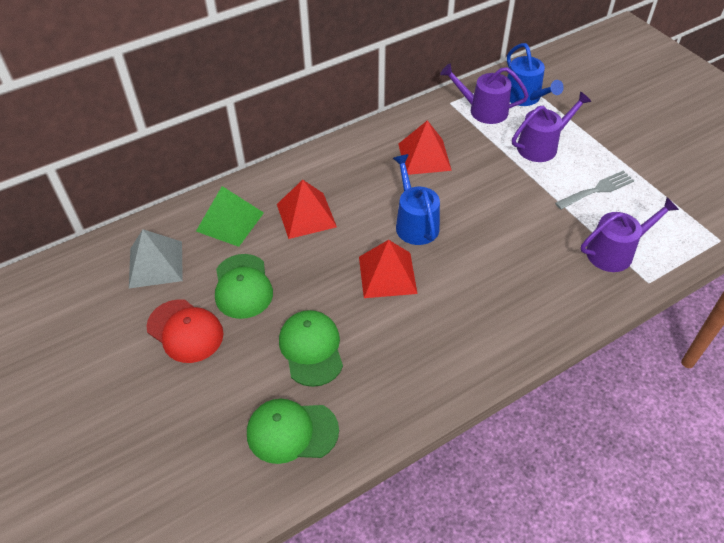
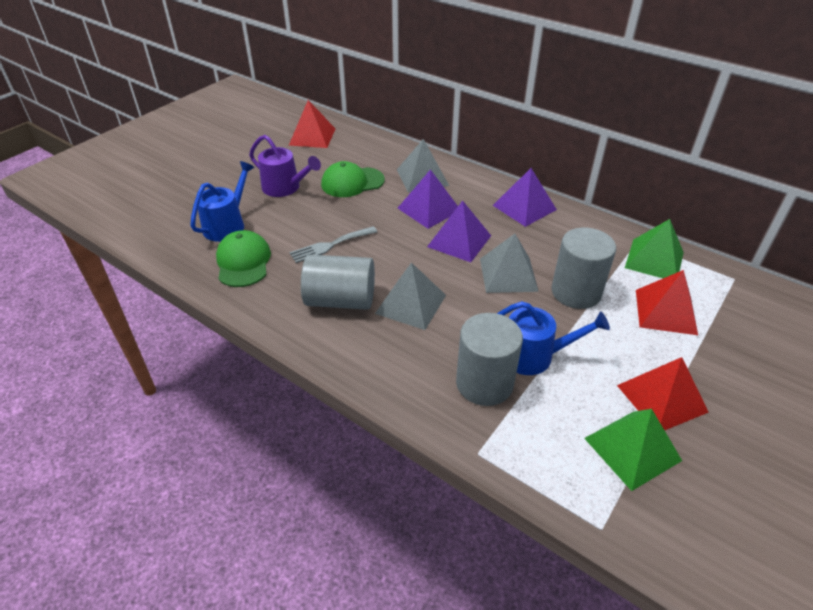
green cap: [215,254,273,319] [247,399,339,464] [279,310,343,387] = 3 -> [216,230,271,287] [321,161,385,197] = 2
green pyramid: [196,186,264,247] = 1 -> [584,409,682,491] [625,219,684,278] = 2
grey cylinder: none = 0 -> [301,254,375,310] [456,313,523,406] [551,228,616,309] = 3
grey pyramid: [129,229,183,288] = 1 -> [375,262,446,330] [397,139,449,192] [480,234,539,293] = 3
purple pyramid: none = 0 -> [398,169,458,229] [427,200,491,262] [493,168,557,227] = 3
purple watering can: [440,64,529,124] [512,91,592,162] [581,197,679,272] = 3 -> [249,135,321,197] = 1
red cap: [147,299,224,363] = 1 -> none = 0

